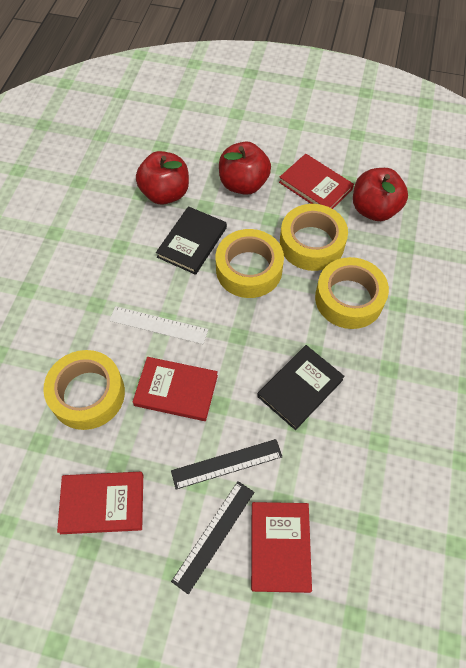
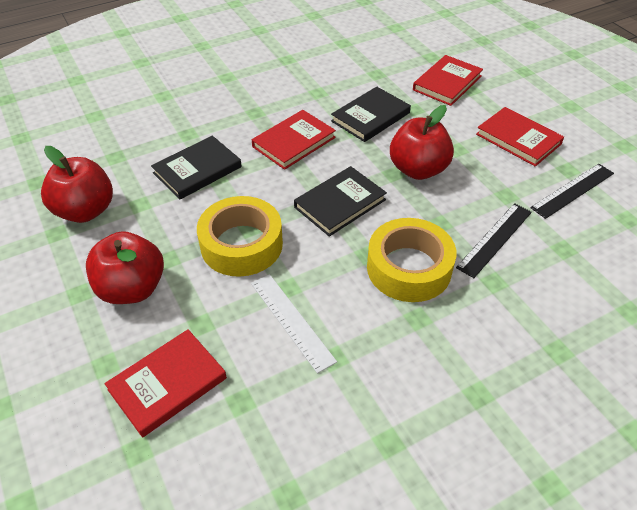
black book: [156,206,227,275] [257,345,345,430] = 2 -> [151,136,242,200] [294,166,387,237] [331,87,411,142] = 3
yellow tape: [43,350,125,430] [216,229,284,298] [280,204,348,271] [315,257,389,329] = 4 -> [197,196,283,277] [367,218,456,302] = 2

